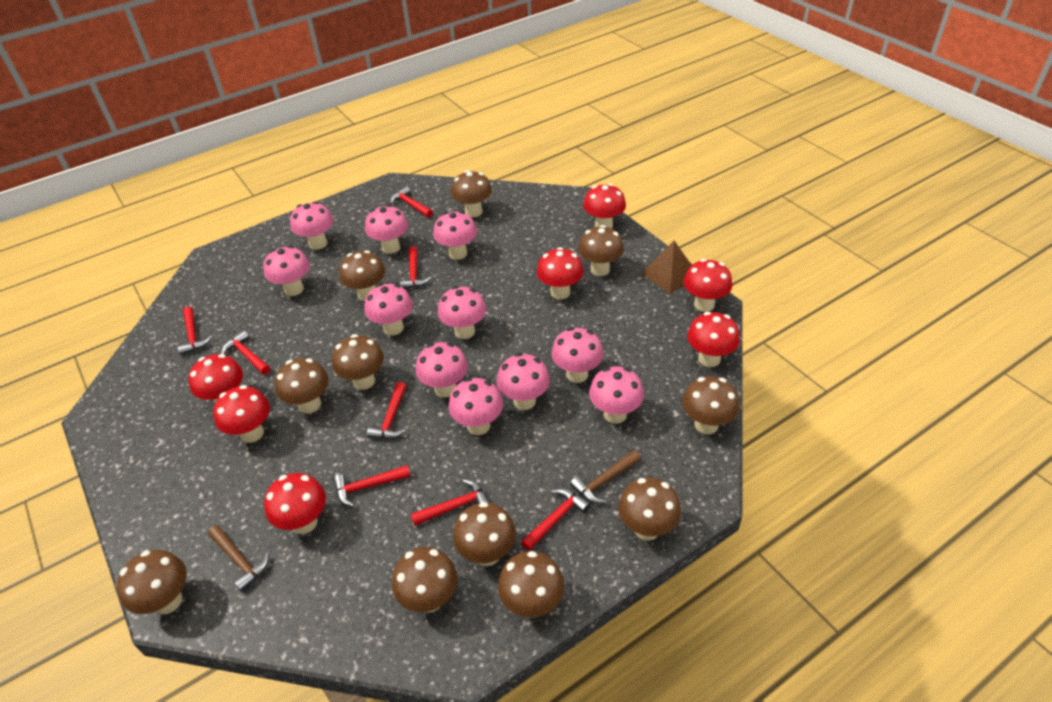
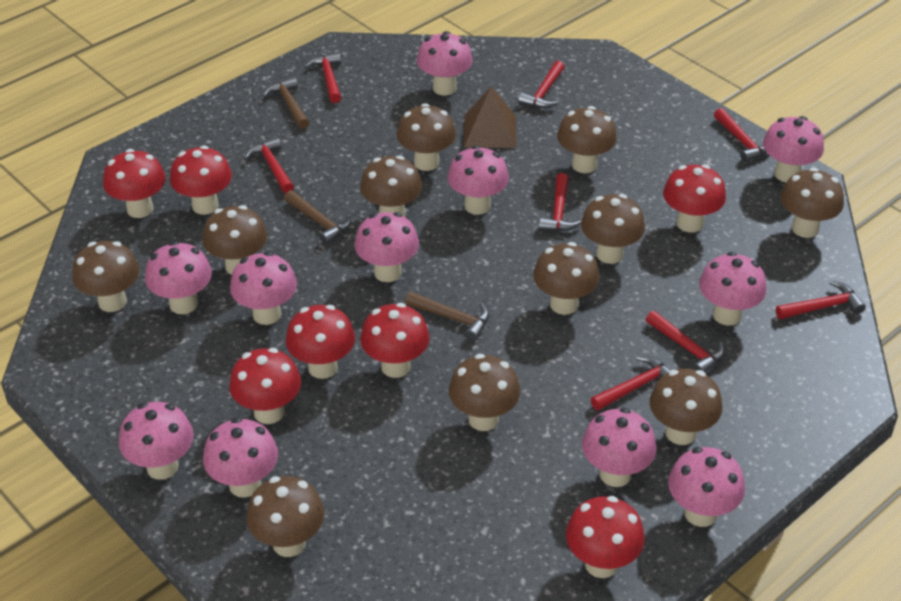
brown hammer: [208,525,269,592] [570,450,641,504] = 2 -> [262,77,309,129] [284,190,351,245] [405,292,489,341] = 3

